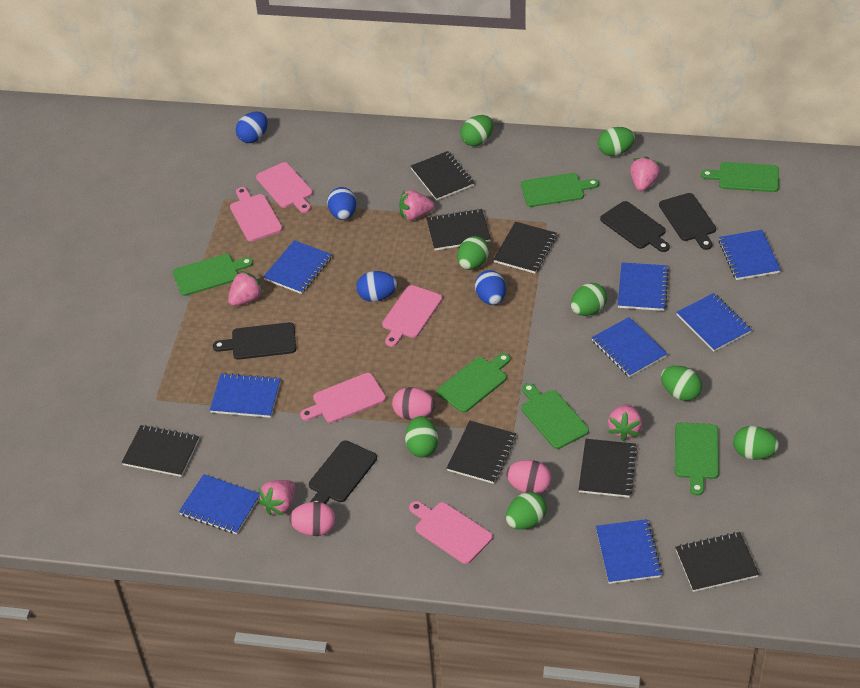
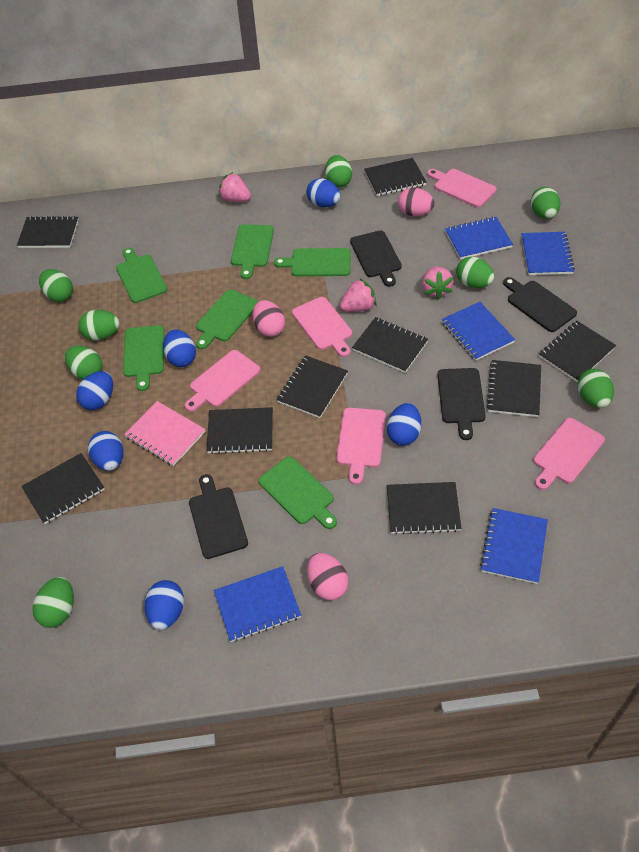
black notebook: [122,425,199,477] [411,151,474,201] [426,208,491,251] [447,421,516,484] [493,222,557,273] [579,439,637,498] [675,532,759,592] = 7 -> [17,216,79,248] [21,453,105,524] [206,407,273,454] [276,355,348,418] [352,317,428,373] [364,158,426,196] [387,482,461,535] [486,360,541,417] [539,321,616,382] = 9
blue egg: [236,112,268,143] [327,187,357,220] [356,271,397,302] [475,270,506,305] = 4 -> [76,371,113,410] [88,431,123,471] [145,580,184,630] [163,329,196,367] [307,178,340,207] [387,403,421,446] = 6
blue notebook: [179,474,260,534] [210,373,281,418] [263,240,332,294] [592,317,668,377] [596,519,662,584] [618,263,669,311] [676,293,752,352] [718,230,781,280] = 8 -> [214,566,301,642] [442,302,515,361] [445,217,513,259] [480,508,548,584] [521,232,575,275] = 5
pink notebook: none = 0 -> [124,401,205,466] = 1
pink strawberry: [228,271,264,306] [258,480,295,515] [399,190,435,220] [608,404,642,441] [630,156,660,191] = 5 -> [218,172,251,202] [340,279,377,312] [422,266,454,300] = 3

